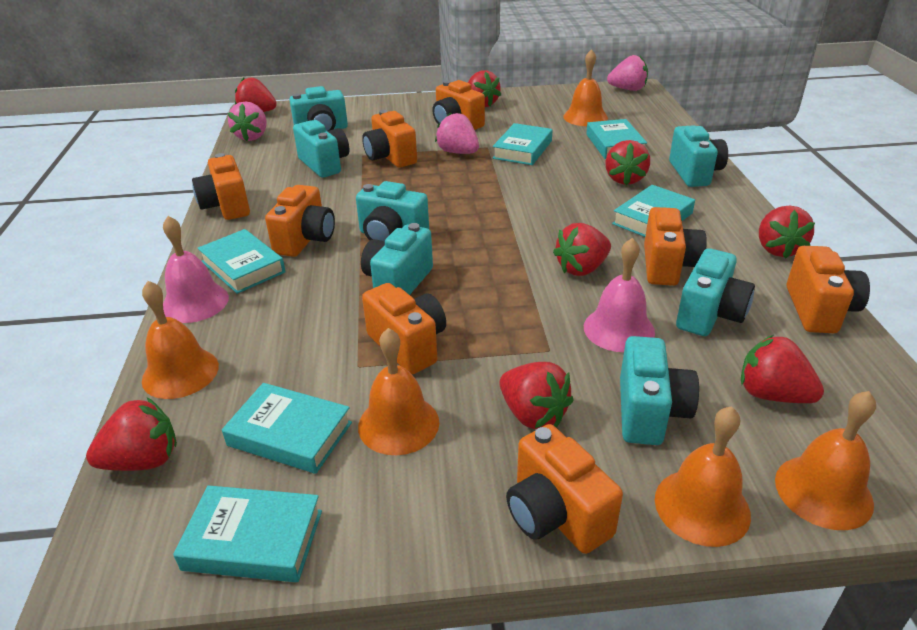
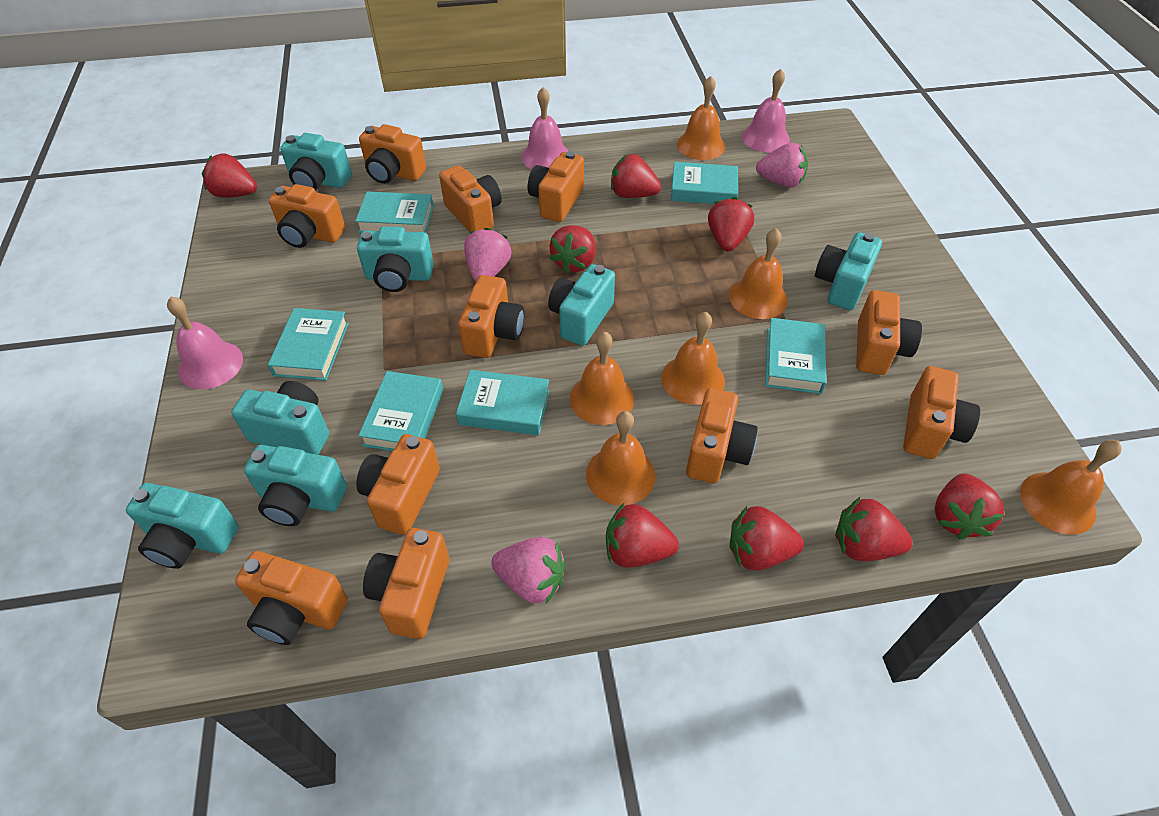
orange bell: [142,281,219,399] [358,328,439,455] [563,49,608,126] [655,406,751,547] [775,391,876,530] = 5 -> [570,331,634,425] [586,411,656,506] [661,312,725,405] [677,76,725,160] [729,228,788,319] [1020,440,1122,535] = 6
orange camera: [192,153,250,220] [265,185,335,257] [362,110,417,168] [362,283,446,374] [432,80,485,130] [506,424,623,554] [644,207,707,286] [787,246,870,333] = 8 -> [235,551,348,645] [269,184,345,248] [356,434,440,535] [359,124,426,184] [363,528,449,639] [439,165,502,232] [458,275,524,358] [528,151,584,222] [686,388,758,483] [856,290,922,375] [903,366,980,459] = 11
pink bell: [163,216,229,323] [584,238,655,352] = 2 -> [167,296,243,389] [521,87,568,169] [742,69,790,152] = 3

